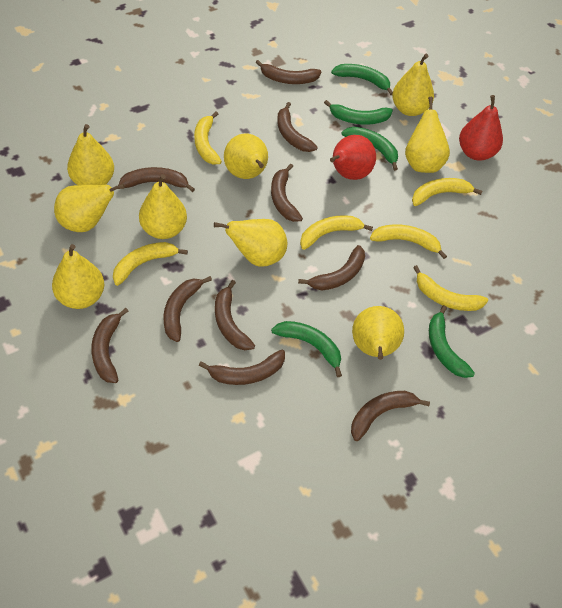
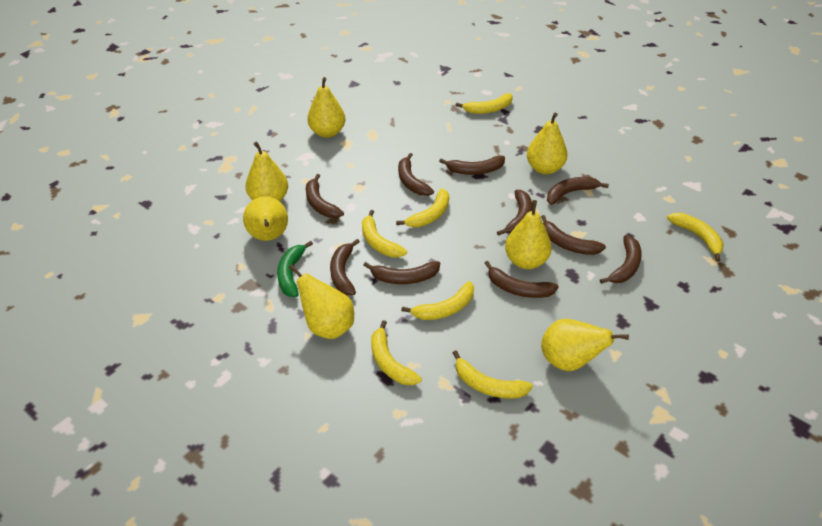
green banana: [271,321,342,377] [324,100,393,125] [331,64,393,95] [342,127,398,171] [429,305,475,378] = 5 -> [277,241,313,297] = 1
red pear: [330,135,376,180] [459,95,503,161] = 2 -> none = 0
yellow banana: [113,242,188,286] [194,112,222,164] [300,215,373,250] [370,224,447,259] [412,178,482,206] [413,265,488,311] = 6 -> [362,210,407,257] [371,320,422,385] [396,189,449,227] [401,281,474,320] [453,350,533,399] [456,93,513,114] [667,213,724,262] = 7
yellow pear: [52,244,104,309] [54,184,125,232] [67,124,114,185] [139,175,187,239] [214,219,287,267] [224,134,268,179] [352,306,404,360] [392,54,434,116] [405,97,450,173] = 9 -> [243,196,288,241] [245,142,288,201] [289,264,354,339] [307,77,346,138] [505,200,552,269] [527,113,568,174] [541,319,629,371] = 7

